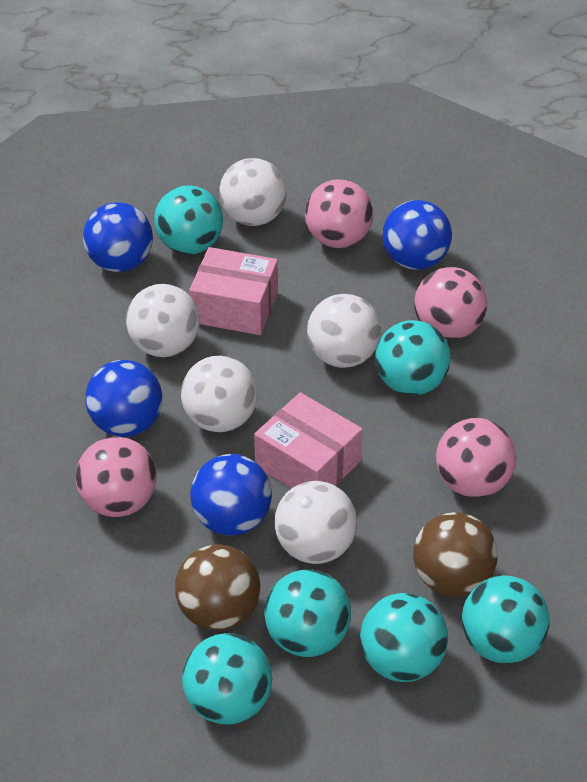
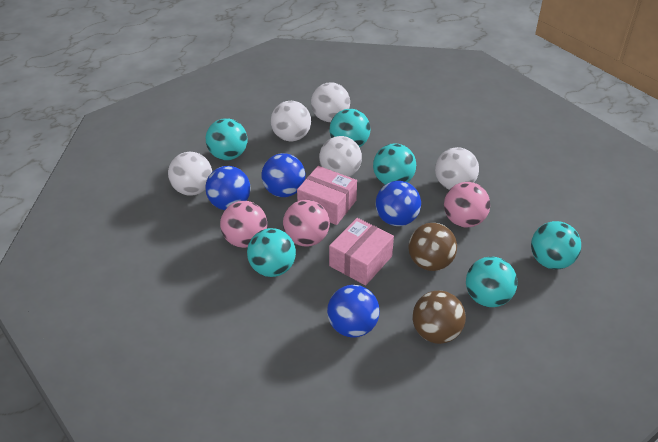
pink ball: [76,437,157,517] [305,179,373,248] [414,267,487,340] [436,418,516,498] = 4 -> [220,201,267,248] [283,200,330,246] [444,182,490,228] = 3

